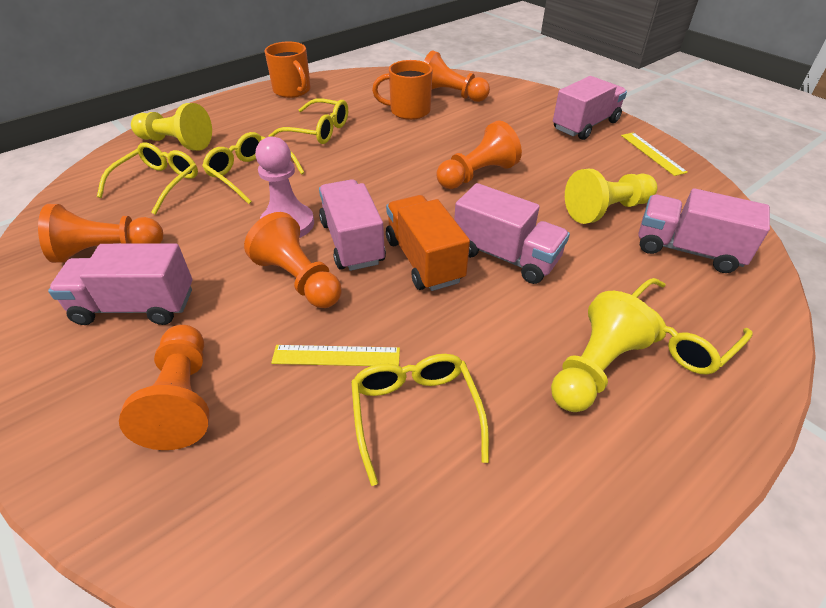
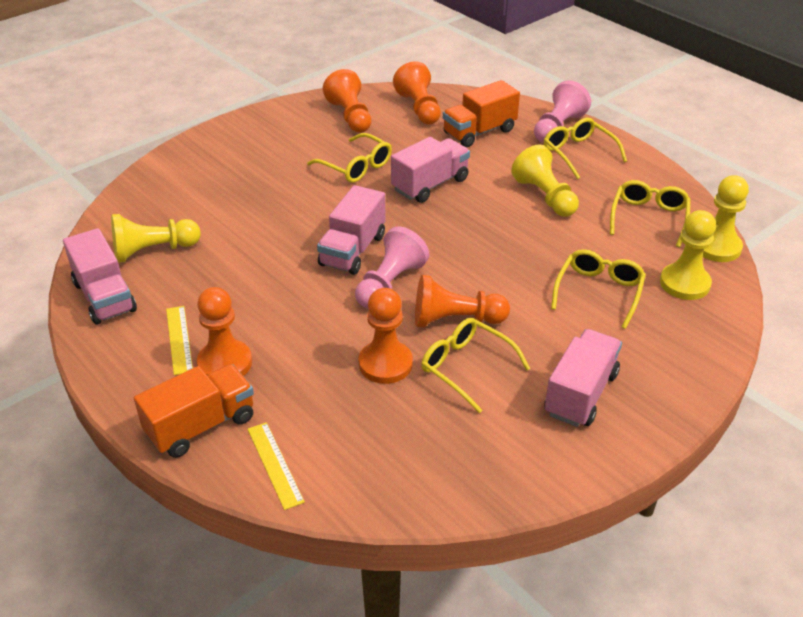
orange mug: [264,42,311,98] [372,60,433,120] = 2 -> none = 0
orange truck: [386,195,470,291] = 1 -> [134,364,254,458] [443,80,520,147] = 2
pink pawn: [255,137,314,238] = 1 -> [355,226,429,309] [534,80,591,143] = 2
pink truck: [48,243,192,325] [319,179,386,271] [454,183,570,284] [553,76,627,140] [639,188,770,273] = 5 -> [63,228,137,325] [317,185,386,275] [391,137,470,203] [544,329,622,427] = 4
yellow pawn: [131,103,212,151] [551,291,660,412] [565,169,658,224] = 3 -> [111,214,201,263] [511,144,579,217] [660,210,716,300] [703,175,749,262] = 4

